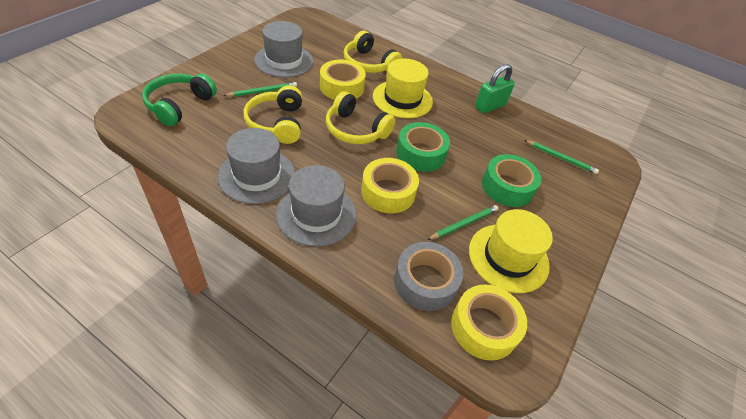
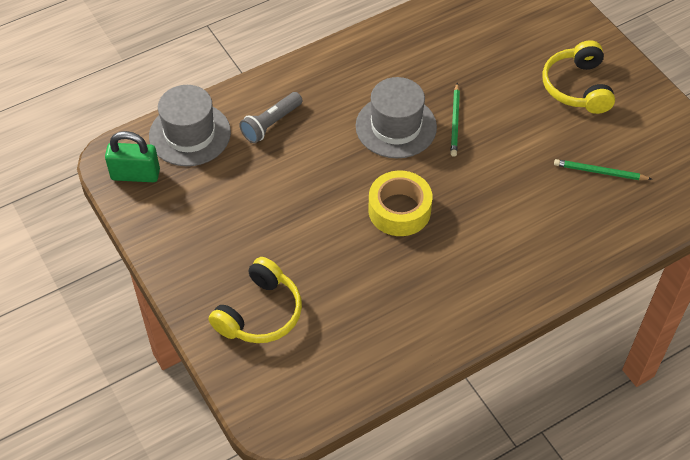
green headphones: [142,74,217,126] = 1 -> none = 0
green pencil: [223,82,297,97] [427,205,498,240] [525,140,599,174] = 3 -> [451,83,460,157] [554,159,651,180] = 2
green tape: [396,122,450,172] [482,154,541,207] = 2 -> none = 0
grey flashlight: none = 0 -> [239,92,303,143] = 1
grey hat: [218,128,295,204] [254,21,313,78] [276,165,356,247] = 3 -> [149,85,231,166] [356,77,437,158] = 2
grey tape: [394,242,463,311] = 1 -> none = 0
yellow hat: [373,58,433,118] [469,209,553,293] = 2 -> none = 0
yellow headphones: [244,85,302,144] [326,91,395,144] [344,31,403,73] = 3 -> [209,257,302,343] [542,40,615,114] = 2
yellow tape: [320,60,366,100] [361,158,419,213] [451,285,527,361] = 3 -> [368,171,432,236] = 1

